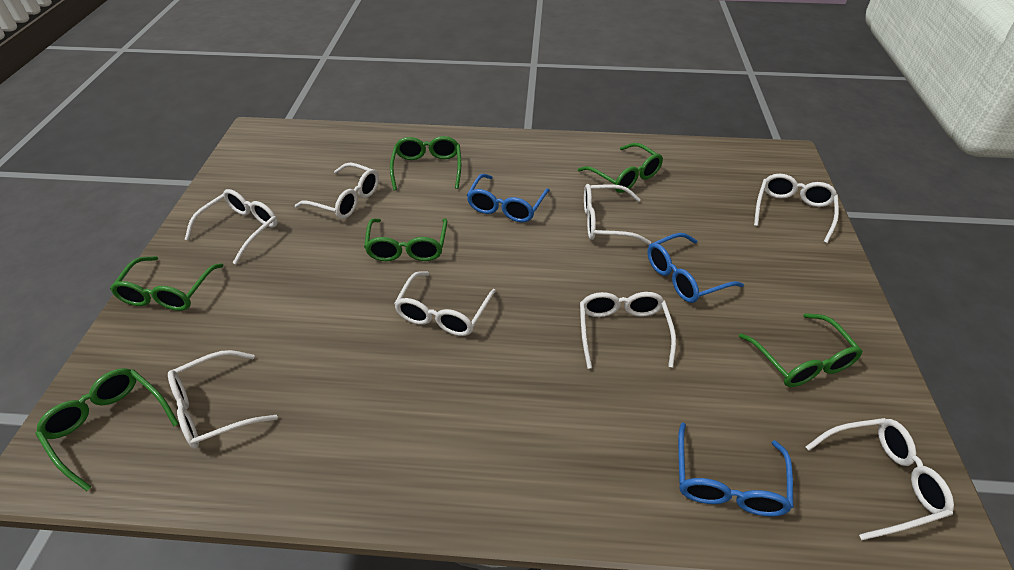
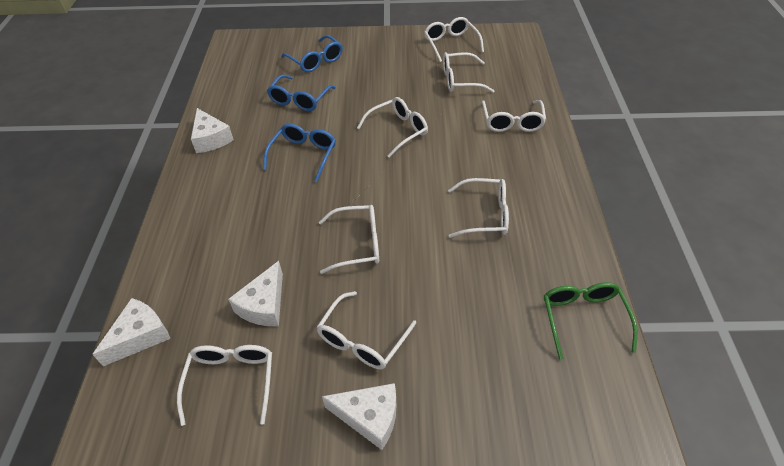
green glasses: [35,368,179,491] [110,256,224,311] [364,218,447,261] [390,136,461,190] [578,143,663,193] [739,313,863,387] = 6 -> [544,282,638,360] = 1
white cheese: none = 0 -> [92,298,171,366] [191,108,234,153] [228,261,283,326] [322,383,396,450] = 4

